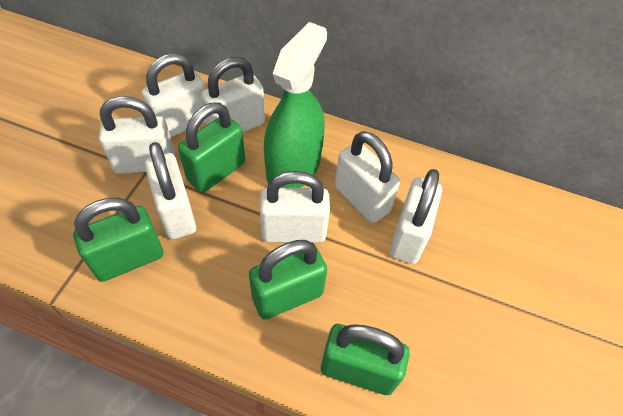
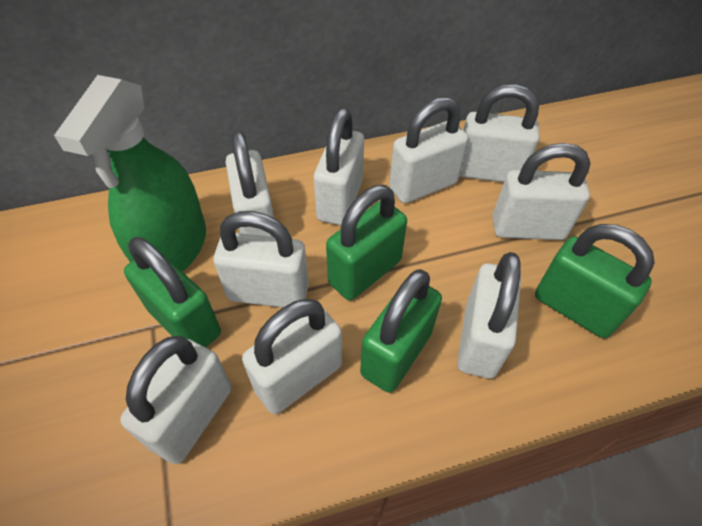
white padlock: [99,96,175,174] [142,53,206,137] [145,142,196,239] [201,57,265,132] [260,171,330,243] [335,131,400,223] [390,169,442,264] = 7 -> [120,336,232,464] [214,211,309,308] [225,131,274,237] [242,299,342,414] [314,108,364,225] [389,97,469,203] [457,252,521,378] [460,84,540,182] [492,143,591,240] = 9

